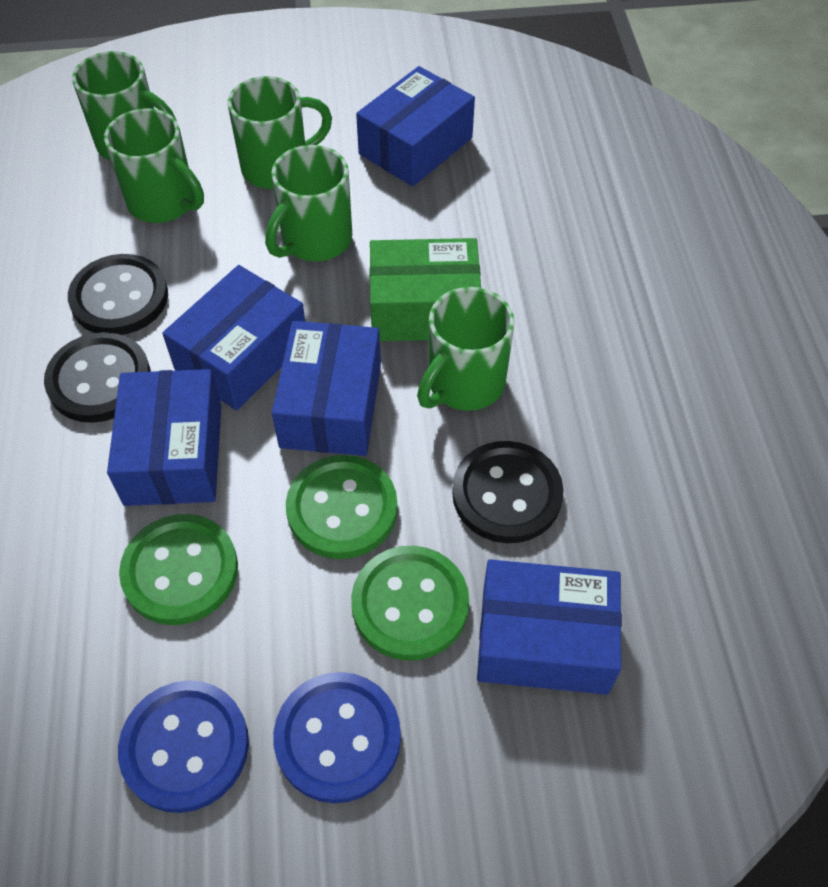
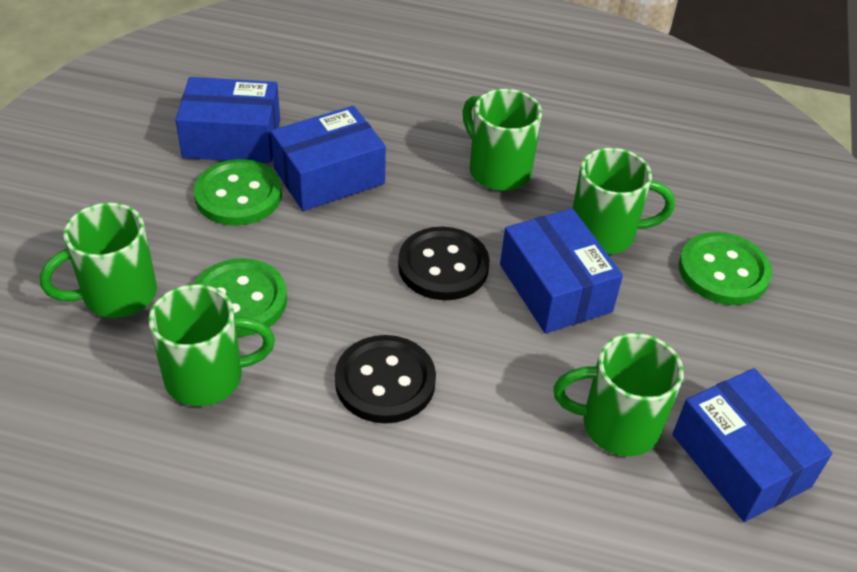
black button: [44,332,151,423] [68,254,168,335] [452,441,564,543] = 3 -> [335,335,436,424] [398,227,490,300] = 2
blue box: [107,369,222,506] [162,265,305,411] [272,321,381,456] [356,66,475,186] [477,559,622,695] = 5 -> [175,77,280,163] [271,106,386,211] [500,208,623,333] [672,368,832,522] = 4
blue button: [118,680,249,813] [273,672,401,803] = 2 -> none = 0
green box: [370,238,481,341] = 1 -> none = 0

